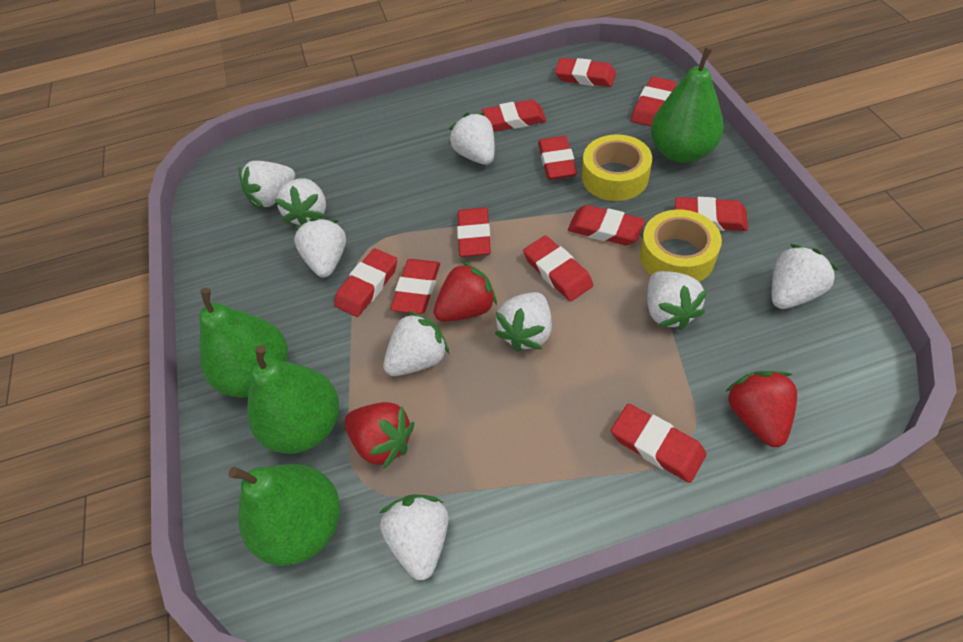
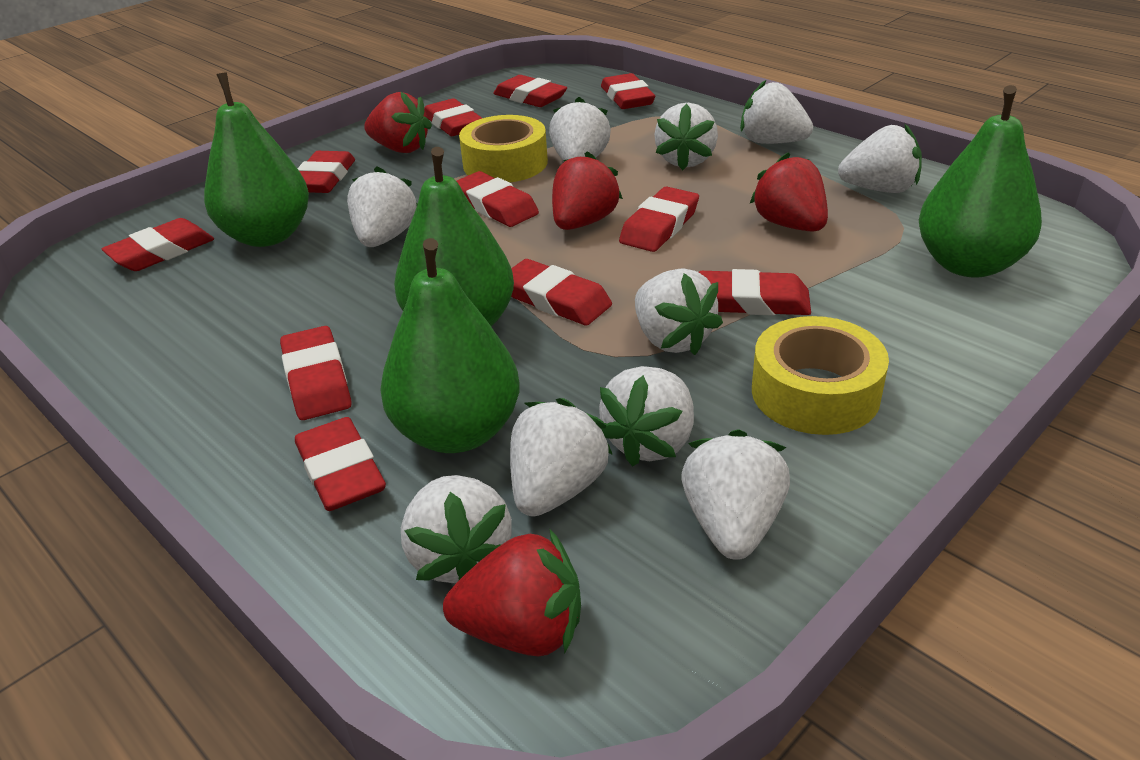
red strawberry: [344,402,414,469] [434,261,497,322] [725,371,797,447] = 3 -> [364,92,432,153] [443,530,581,656] [552,151,623,230] [750,152,828,232] = 4
white strawberry: [239,161,295,207] [275,178,326,225] [294,218,346,277] [380,494,449,580] [383,311,449,376] [449,113,495,165] [495,292,552,352] [647,271,707,330] [772,244,839,309] = 9 -> [347,167,417,247] [401,475,512,583] [510,398,613,517] [549,97,611,162] [599,366,694,467] [635,268,723,355] [654,103,718,170] [682,429,790,560] [740,80,813,144] [838,124,922,193] = 10

